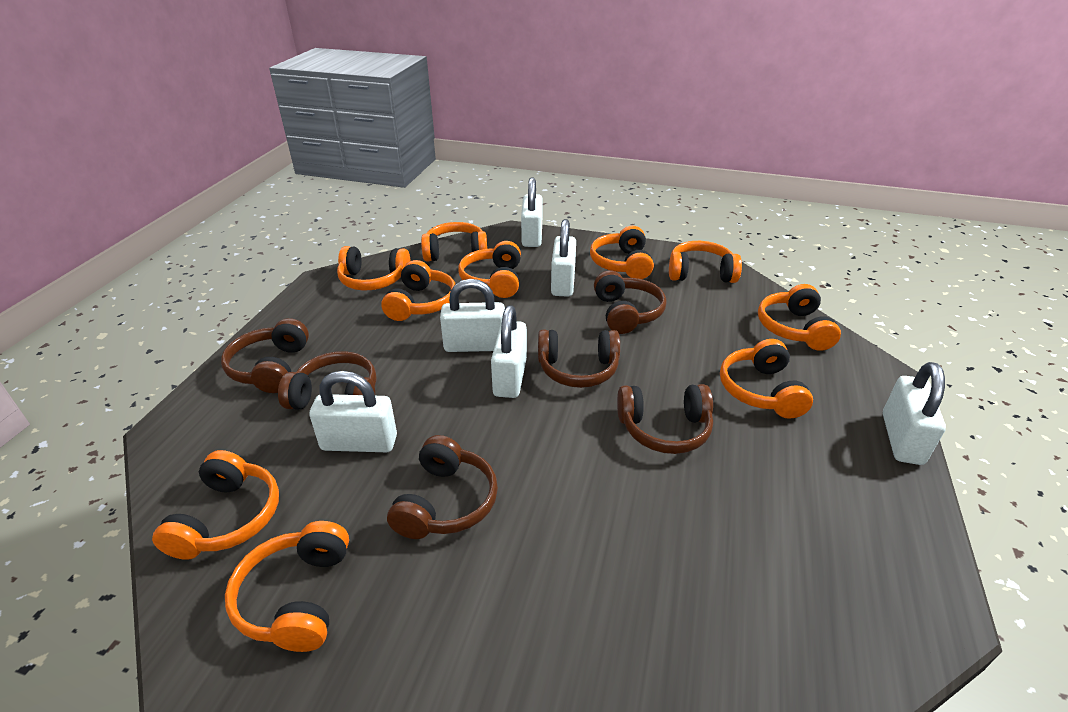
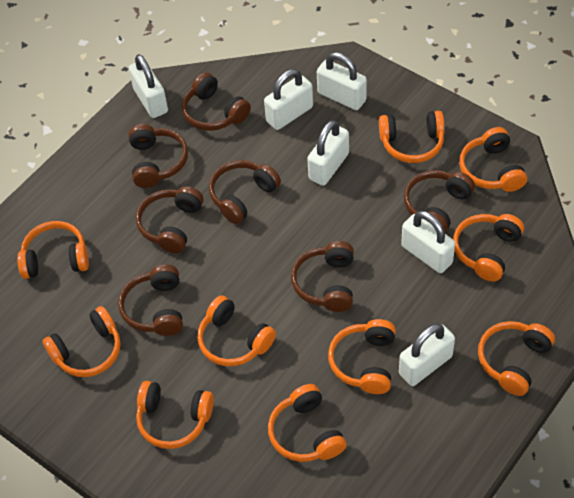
brown headphones: [221,318,309,393] [278,351,376,410] [387,435,498,539] [538,330,620,388] [594,270,667,334] [617,384,713,454] = 6 -> [118,264,183,336] [129,124,188,188] [136,186,204,253] [182,72,251,131] [209,160,281,224] [291,241,354,312] [404,170,475,232] = 7

